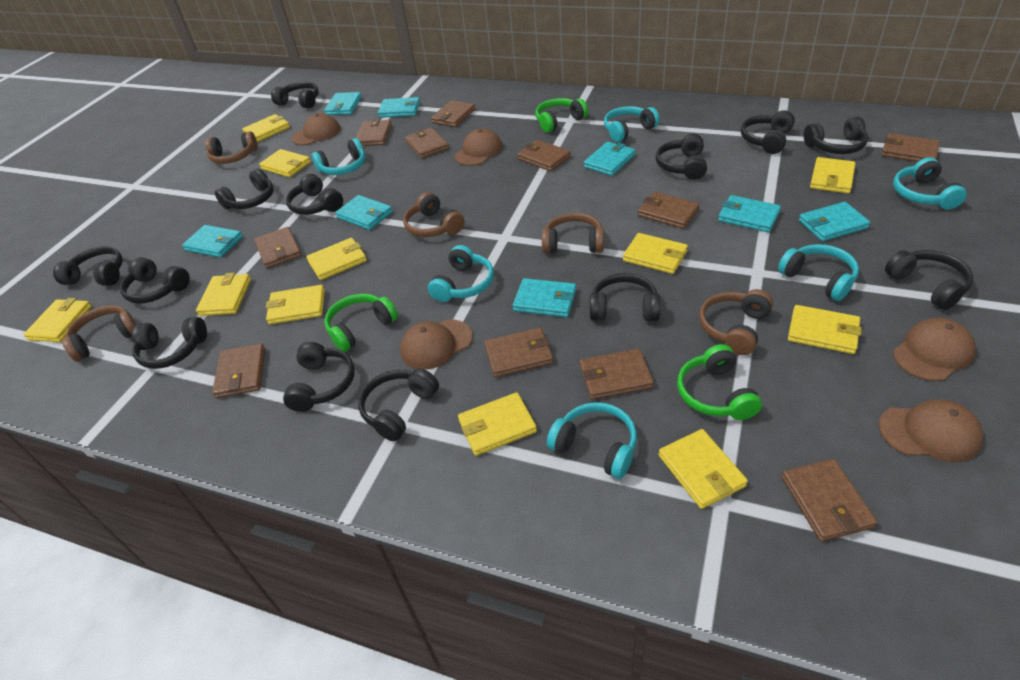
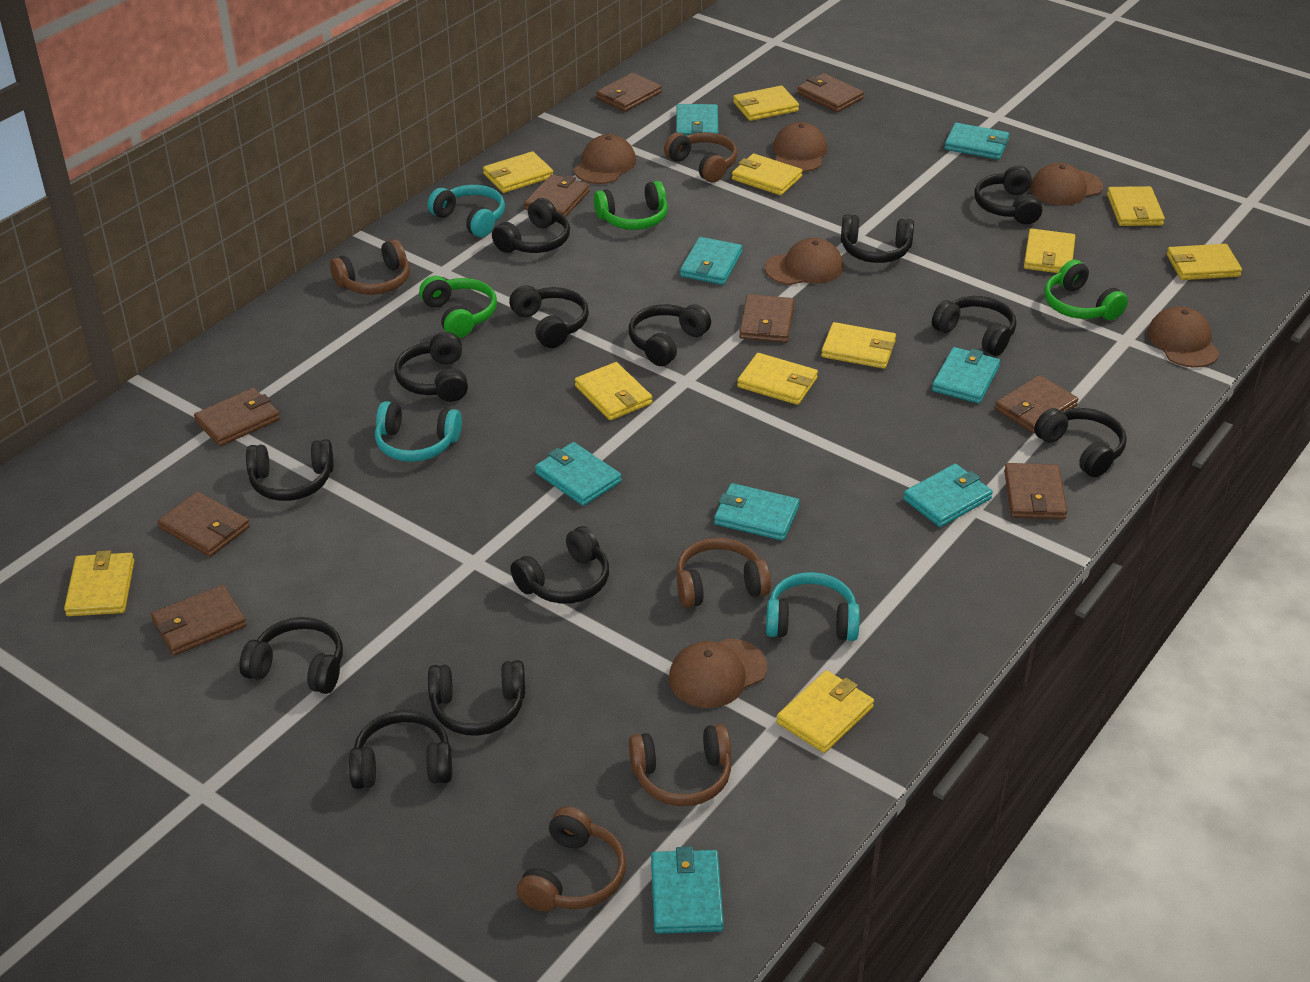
brown cap: [291,113,341,145] [400,319,473,370] [454,128,503,166] [878,399,983,462] [893,318,976,381] = 5 -> [574,134,636,184] [669,639,767,708] [765,238,843,285] [773,122,827,172] [1030,163,1103,206] [1147,306,1220,368] = 6
brown wallet: [212,343,265,398] [254,227,302,269] [356,119,392,146] [405,127,449,159] [431,100,475,127] [484,328,553,377] [517,140,571,171] [580,349,654,400] [638,191,700,229] [781,459,877,542] [881,133,940,162] = 11 -> [151,585,247,656] [158,491,250,557] [194,388,280,446] [524,174,590,217] [596,72,662,112] [739,294,794,343] [797,73,864,112] [995,375,1078,433] [1004,463,1067,520] = 9
turquoise headphones: [312,138,365,175] [428,245,494,302] [547,402,637,479] [604,106,660,142] [778,244,859,301] [893,157,967,209] = 6 -> [375,401,462,462] [428,185,505,237] [766,572,860,641] = 3

